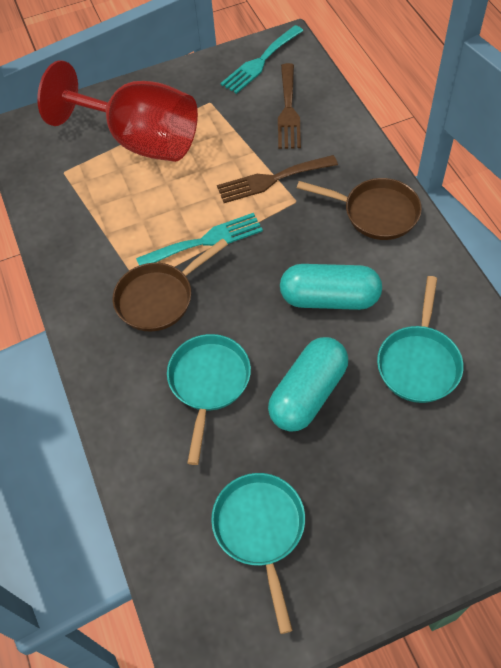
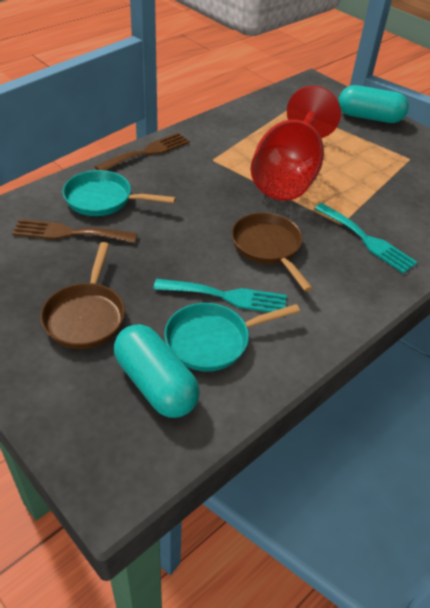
turquoise pan: [167,334,251,465] [211,473,305,634] [377,276,464,403] = 3 -> [63,170,176,216] [164,303,300,372] = 2

